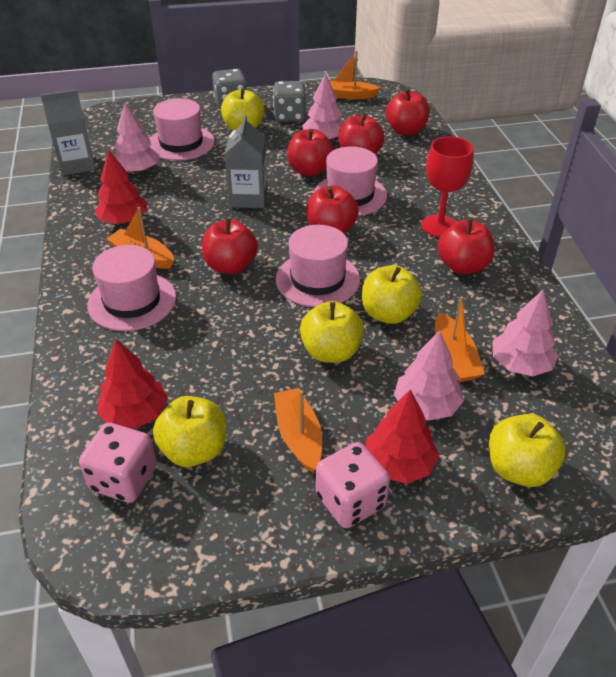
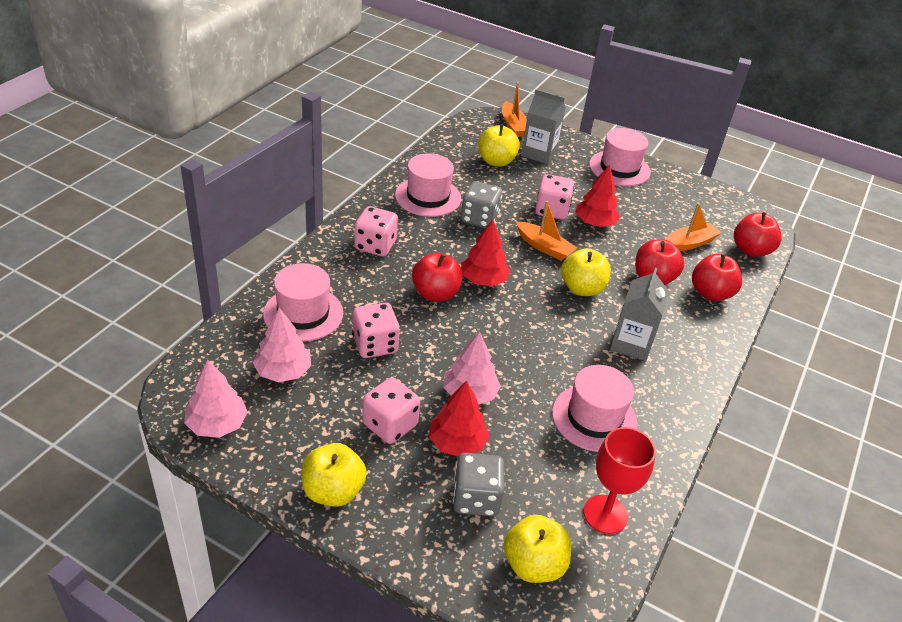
orange boat: [107,207,174,269] [274,388,322,472] [330,51,381,99] [435,296,485,382] = 4 -> [502,82,527,137] [516,201,577,261] [665,203,721,251] = 3
pink dice: [79,423,157,503] [316,442,390,528] = 2 -> [352,303,400,358] [354,206,398,257] [362,377,420,444] [535,174,574,220] = 4
pink tree: [114,103,160,173] [302,73,343,139] [394,330,464,420] [492,290,559,376] = 4 -> [184,360,248,438] [253,308,311,382] [443,331,501,404] = 3
red apple: [202,218,258,274] [287,129,334,176] [306,186,359,234] [339,113,384,154] [386,89,430,135] [438,219,495,275] = 6 -> [412,252,463,302] [635,239,684,285] [692,254,742,301] [734,212,782,257] = 4
yellow apple: [153,396,226,467] [221,88,265,131] [300,301,364,363] [362,265,422,324] [489,414,566,487] = 5 -> [302,443,367,507] [478,124,520,167] [504,515,572,583] [561,248,611,296] = 4

